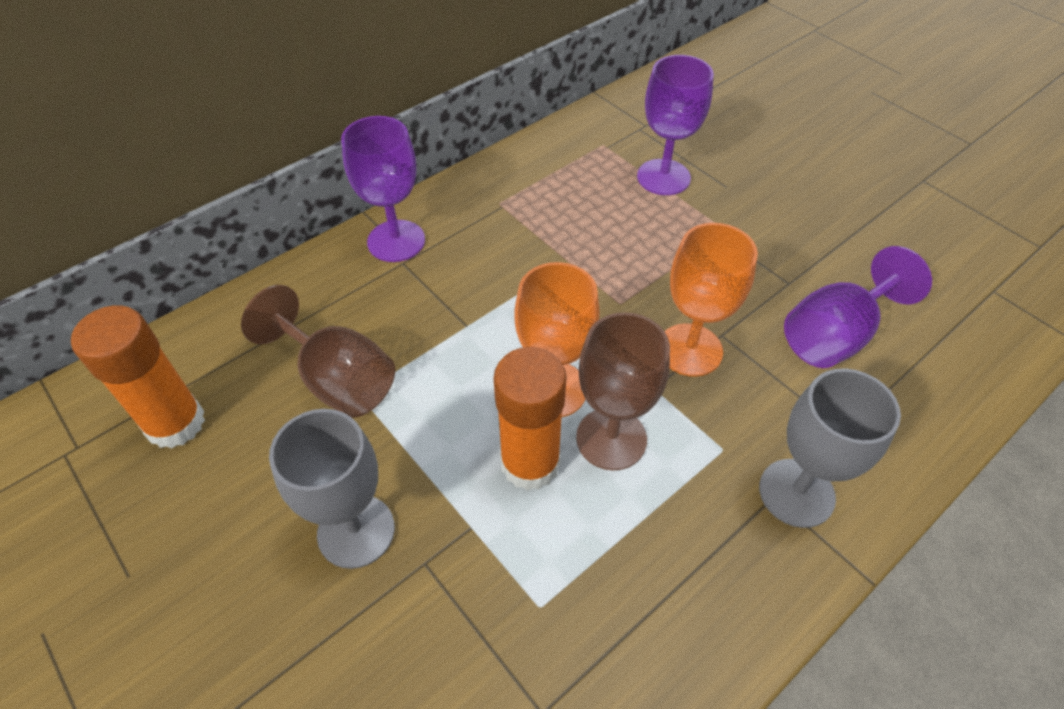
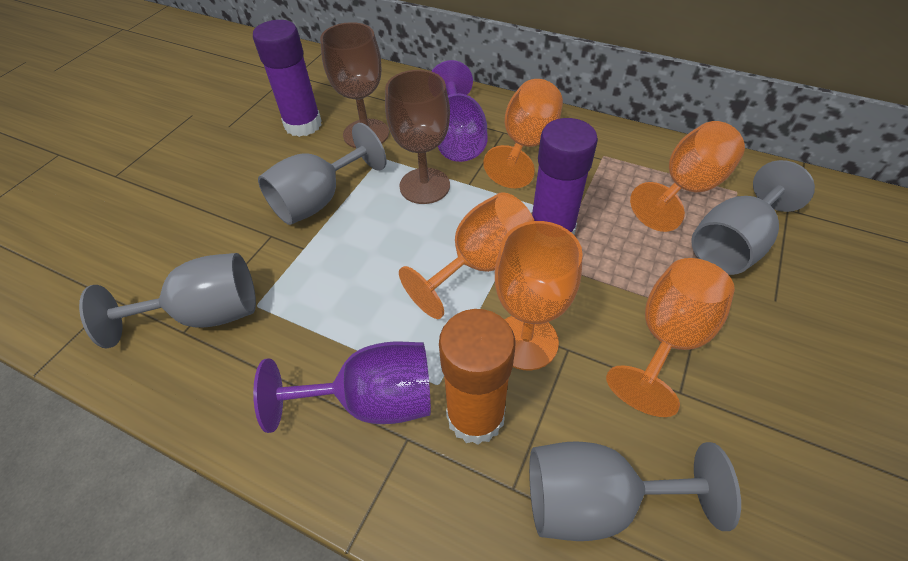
grey goblet: [269,409,395,569] [759,368,901,528] = 2 -> [79,253,256,348] [258,123,387,225] [529,442,741,541] [691,160,815,275] = 4
orange glue stick: [71,305,205,449] [493,347,567,491] = 2 -> [439,309,515,445] = 1
orange goblet: [514,262,600,418] [664,223,758,377] = 2 -> [399,192,534,319] [483,79,563,188] [495,221,583,370] [606,258,735,417] [630,121,745,232] = 5
purple glue stick: none = 0 -> [253,20,322,137] [532,118,598,234] = 2
purple goblet: [341,116,425,262] [637,55,714,195] [784,246,932,368] = 3 -> [253,342,431,433] [431,60,488,162] = 2

